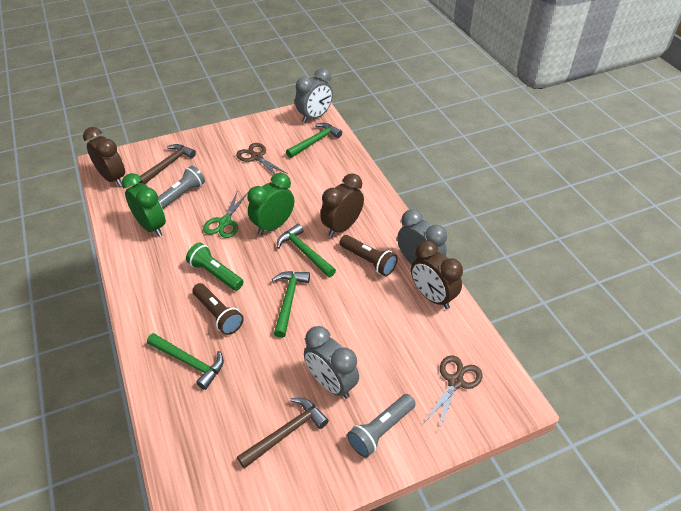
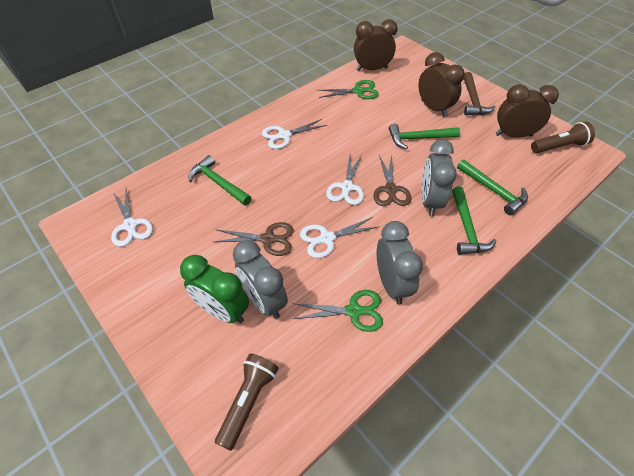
brown hammer: [139,144,196,184] [237,398,329,469] = 2 -> [464,72,495,116] = 1
green clock: [122,173,166,237] [247,173,294,235] = 2 -> [180,255,249,323] = 1
green flashlight: [186,243,243,291] = 1 -> none = 0
green scissors: [203,192,248,238] = 1 -> [293,290,383,332] [317,80,379,99] = 2
grey flashlight: [158,166,205,209] [347,394,416,458] = 2 -> none = 0
white scissors: none = 0 -> [111,189,153,247] [262,119,327,149] [300,217,380,258] [326,155,364,205] = 4

